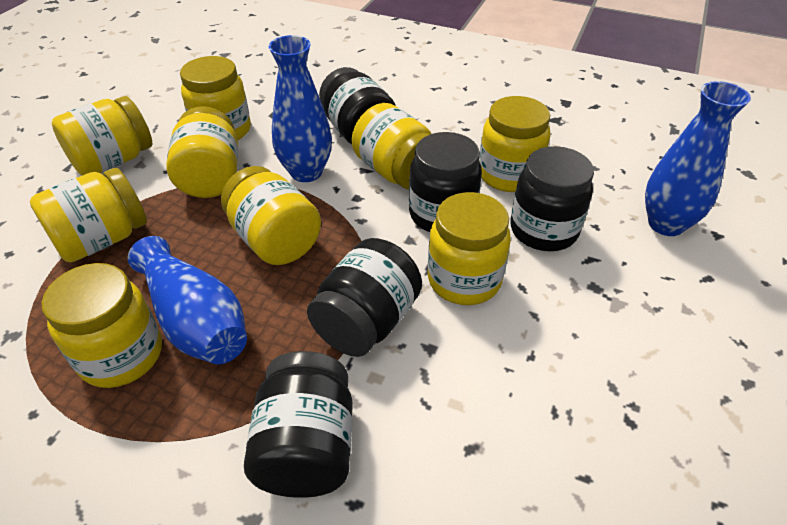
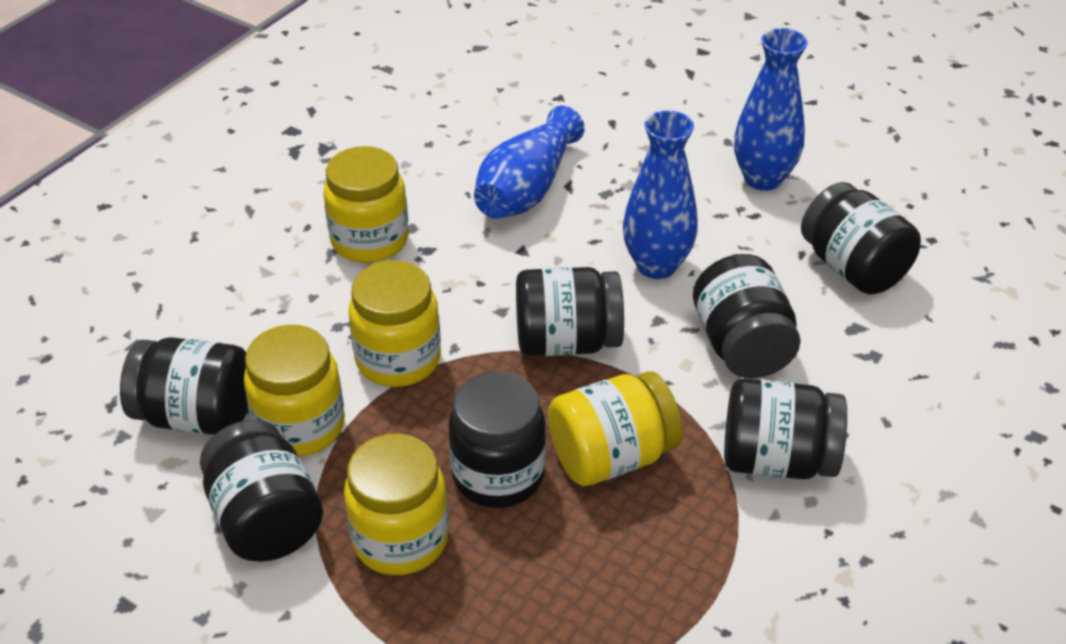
black jar: [244,351,353,498] [307,238,422,357] [319,67,396,145] [409,132,482,232] [511,146,594,251] = 5 -> [120,337,248,435] [200,420,323,562] [448,372,546,508] [516,267,624,356] [693,254,800,378] [724,378,847,479] [801,182,921,295] = 7
yellow jar: [30,168,147,262] [42,263,162,388] [52,96,152,176] [166,106,238,198] [180,56,251,140] [221,166,321,265] [351,103,431,189] [428,192,511,305] [479,96,550,192] = 9 -> [244,325,345,457] [323,146,409,263] [344,433,449,575] [349,260,441,387] [548,371,683,486] = 5

